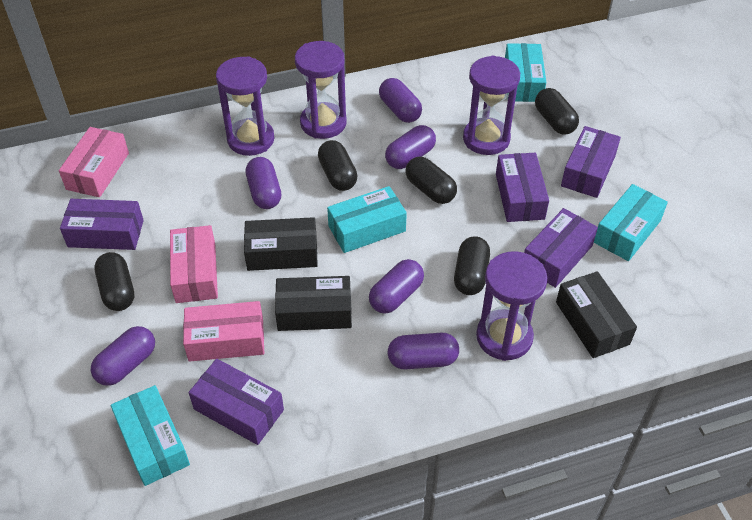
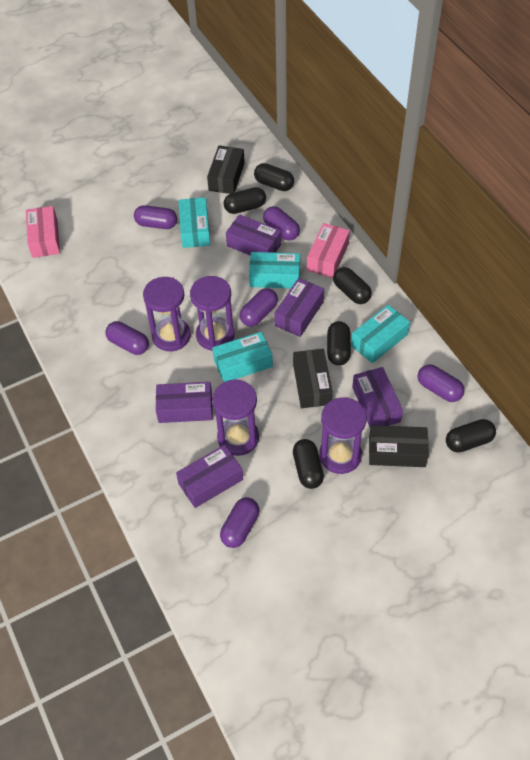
black capsule: [94,252,134,311] [318,140,358,191] [405,157,457,204] [454,236,490,295] [535,88,579,135] = 5 -> [224,187,266,214] [254,163,294,191] [293,439,324,489] [327,321,351,366] [333,267,372,304] [446,419,496,453] = 6
pink box: [59,127,129,197] [170,225,218,303] [183,301,264,362] = 3 -> [26,206,60,258] [307,223,350,278] = 2

